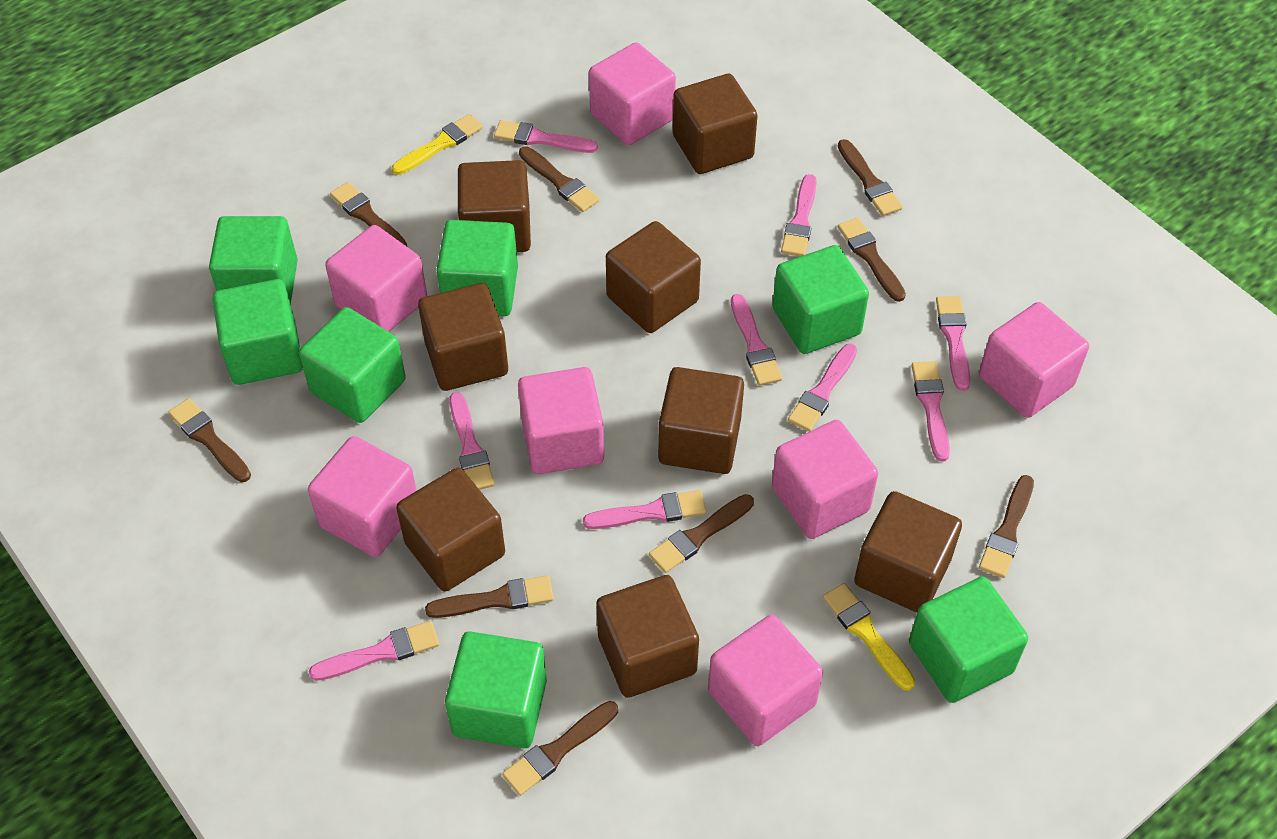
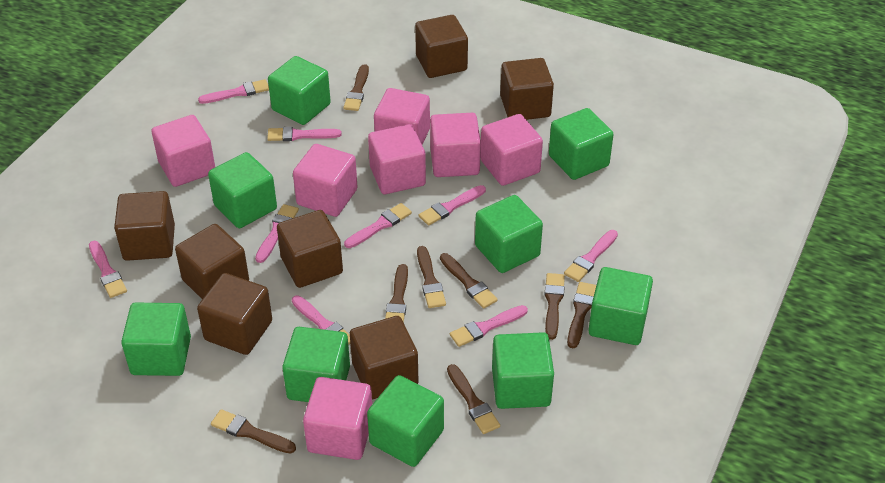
brown brush: [168,398,251,482] [330,182,407,246] [425,575,554,618] [502,701,618,796] [519,146,599,212] [649,494,754,573] [838,139,903,216] [838,217,906,302] [979,475,1034,578] = 9 -> [211,409,296,454] [343,64,369,111] [385,264,408,323] [417,246,446,308] [440,253,498,309] [447,364,500,434] [544,273,565,340] [567,282,596,348] = 8
brown cube: [396,468,505,592] [418,283,508,391] [458,160,531,252] [596,575,699,698] [606,221,701,333] [658,367,744,474] [673,74,758,174] [854,491,962,613] = 8 -> [114,191,175,261] [175,224,249,299] [197,273,272,355] [277,210,343,288] [350,316,419,399] [415,15,468,78] [500,58,554,120] = 7
green cube: [209,216,298,304] [212,279,303,385] [299,307,406,423] [436,220,518,316] [445,631,547,748] [772,245,869,354] [909,577,1028,703] = 7 -> [121,303,191,376] [208,152,277,228] [268,56,331,125] [282,327,350,402] [367,375,444,467] [475,195,543,273] [492,332,554,409] [549,108,614,180] [588,267,653,345] = 9
yellow brush: [392,114,483,175] [823,583,915,691] = 2 -> none = 0

